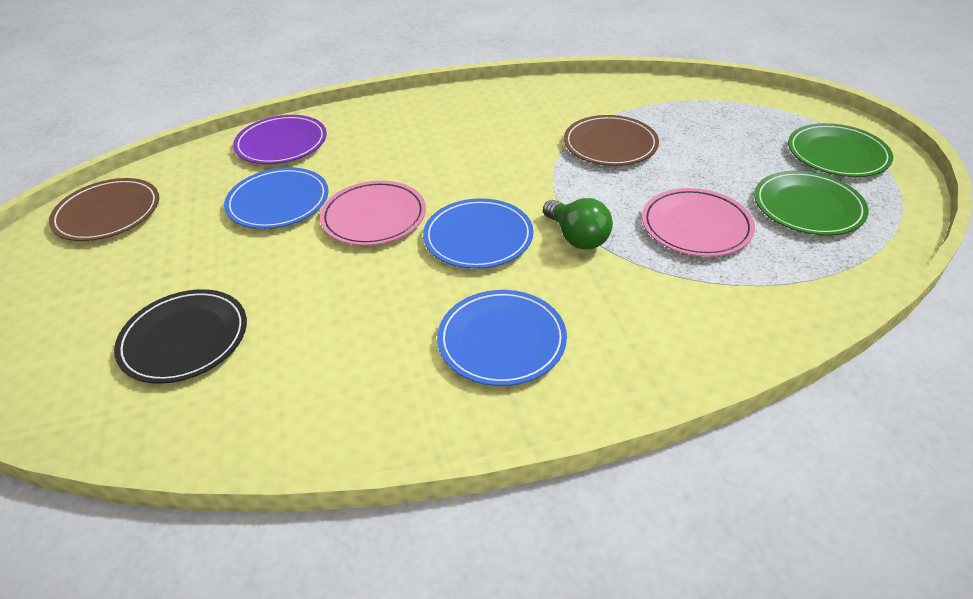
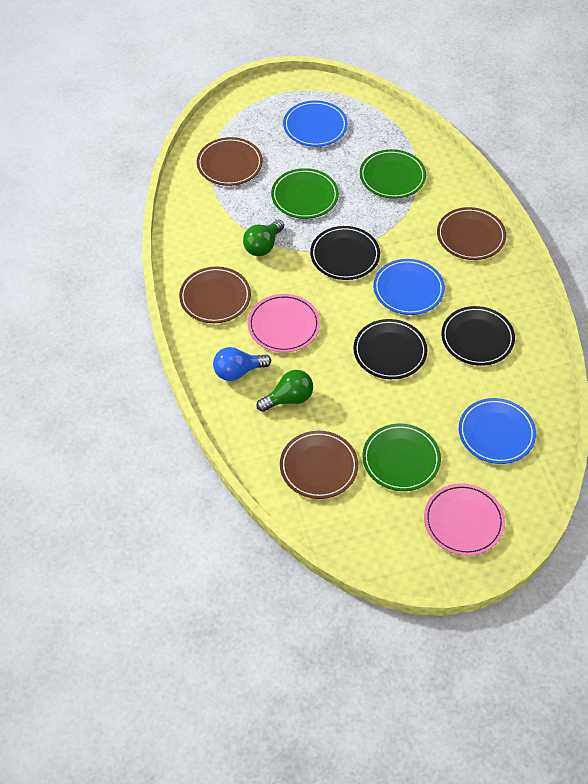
black plate: [114,289,247,384] = 1 -> [310,226,380,280] [353,319,428,379] [441,306,515,366] = 3
blue light bulb: none = 0 -> [213,347,271,381] = 1
brown plate: [49,178,159,241] [564,115,659,166] = 2 -> [179,267,251,323] [197,137,263,186] [280,431,358,499] [437,207,506,260] = 4
green light bulb: [543,198,613,250] = 1 -> [243,220,284,256] [256,370,313,412] = 2
green plate: [754,171,869,236] [788,123,893,177] = 2 -> [271,168,339,219] [360,149,426,199] [362,424,441,491] = 3
purple plate: [233,115,327,164] = 1 -> none = 0

